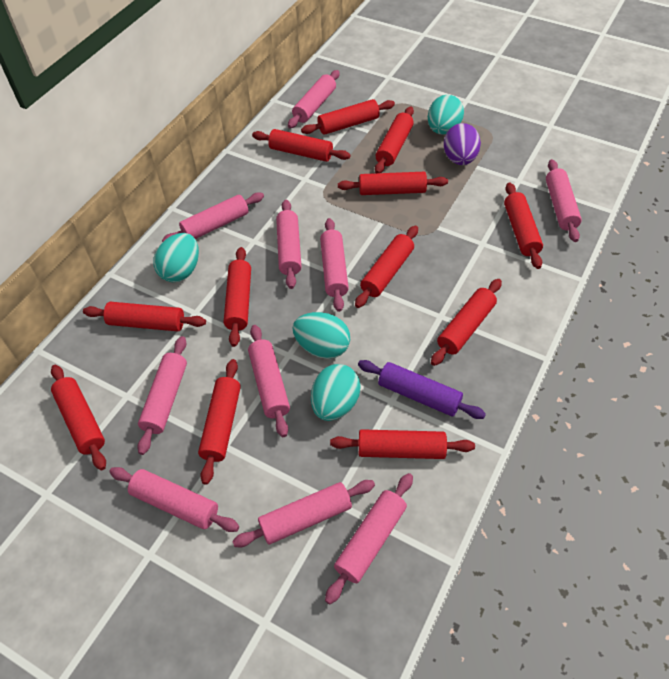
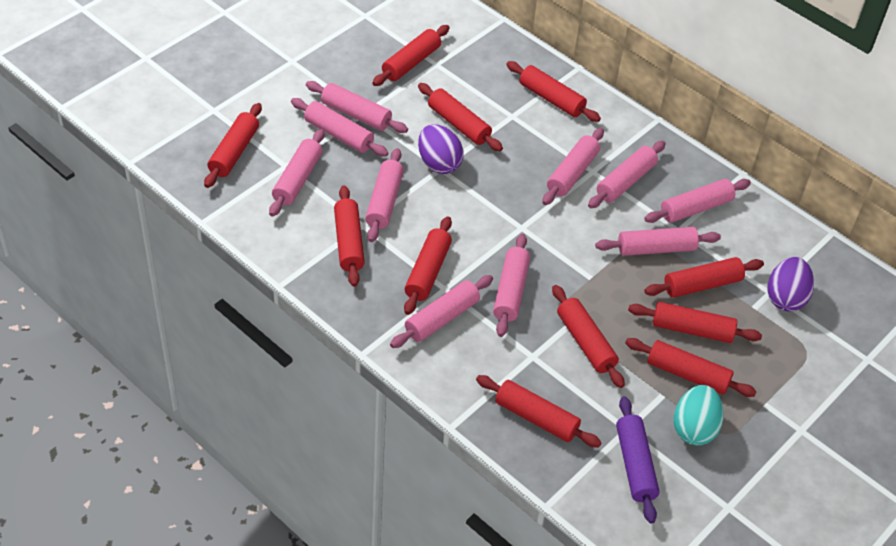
purple egg: [444,123,481,165] = 1 -> [418,124,464,174] [768,257,814,311] = 2
red rolling pin: [51,365,106,470] [83,302,206,332] [198,359,241,485] [224,247,251,347] [252,129,350,162] [301,99,395,135] [330,429,475,459] [338,172,448,195] [355,226,418,308] [375,106,414,173] [431,279,502,366] [504,182,543,269] = 12 -> [204,103,262,188] [334,186,365,287] [372,25,450,86] [404,216,452,315] [418,83,503,152] [476,375,602,447] [506,61,601,122] [552,285,625,388] [625,338,757,397] [628,302,762,343] [644,257,764,298] = 11
turquoise egg: [154,233,199,282] [293,312,350,359] [311,364,361,421] [428,95,464,135] = 4 -> [674,385,724,446] = 1

